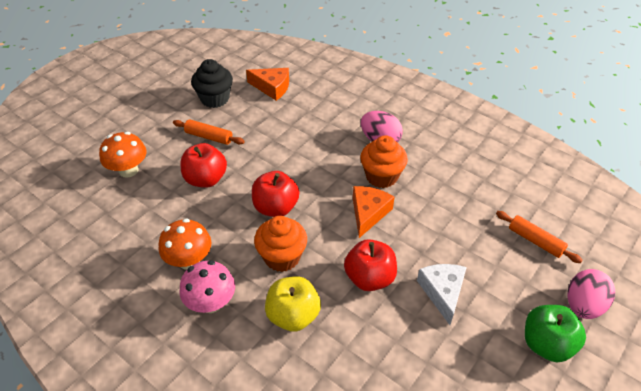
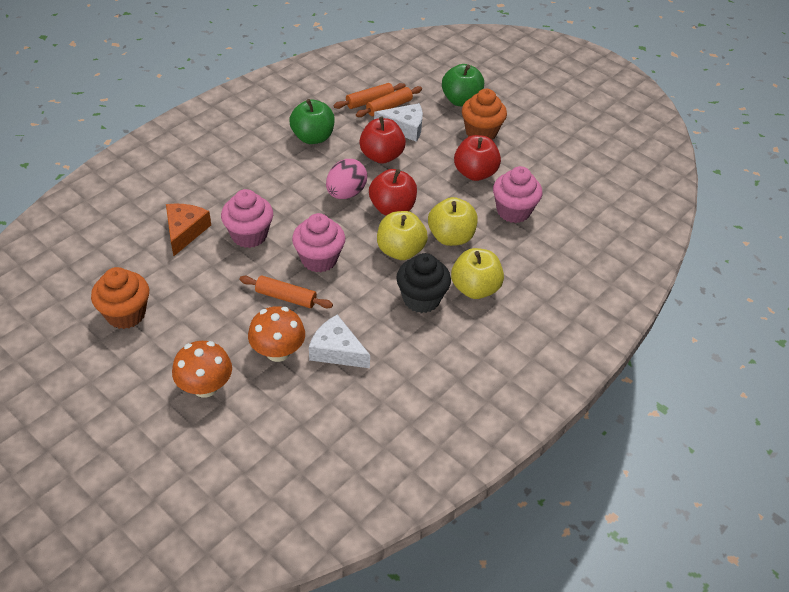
green apple: [525,305,586,362] = 1 -> [289,99,335,144] [442,64,484,106] = 2
orange cheese: [246,68,289,101] [353,186,395,238] = 2 -> [166,204,211,256] = 1
orange rolling pin: [173,119,245,145] [496,211,582,263] = 2 -> [239,276,333,308] [333,83,406,109] [356,86,422,117] = 3
pink cupcake: none = 0 -> [221,189,273,248] [292,213,345,272] [493,166,542,223] = 3
pink egg: [361,111,403,143] [568,269,615,319] = 2 -> [326,159,367,199] = 1
pink mushroom: [179,260,235,313] = 1 -> none = 0
white cheese: [417,264,467,325] = 1 -> [309,314,370,368] [374,103,423,142] = 2
yellow apple: [265,276,321,332] = 1 -> [377,211,428,260] [428,197,478,246] [451,248,504,299] = 3

